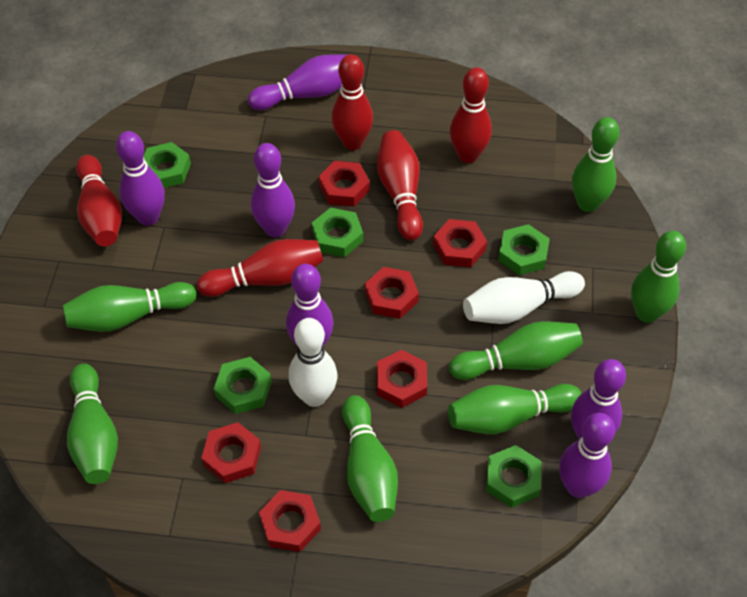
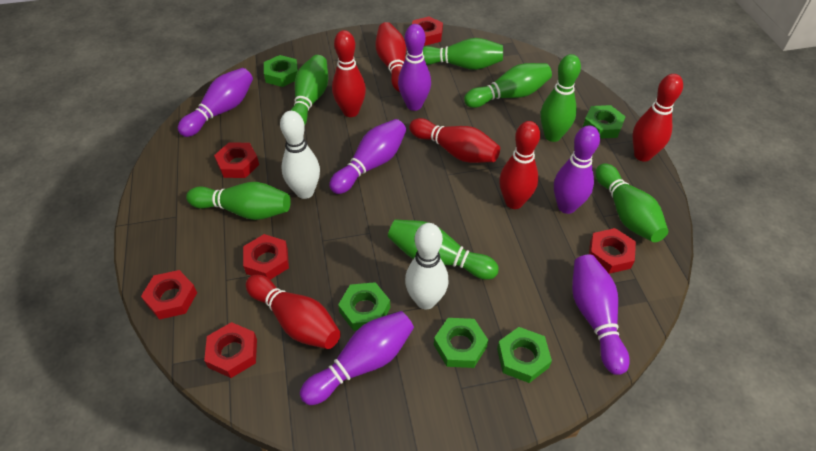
red bowling pin: [76,155,122,246] [197,239,324,297] [332,54,373,150] [377,130,423,240] [450,67,492,163] = 5 -> [246,275,341,349] [332,30,366,117] [375,22,406,92] [409,118,500,163] [499,121,540,209] [633,74,683,162] = 6

